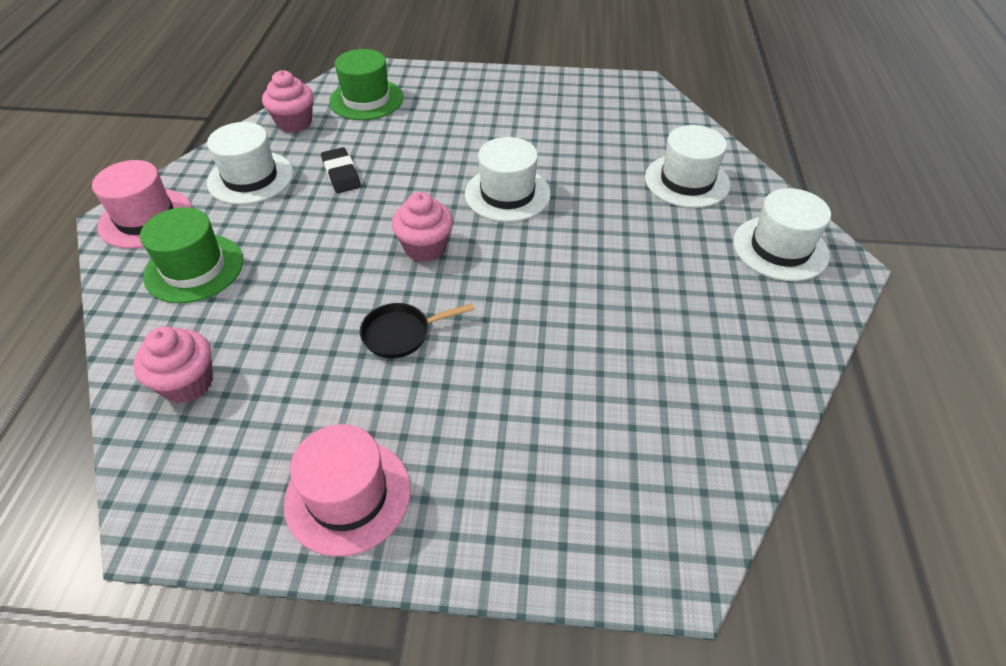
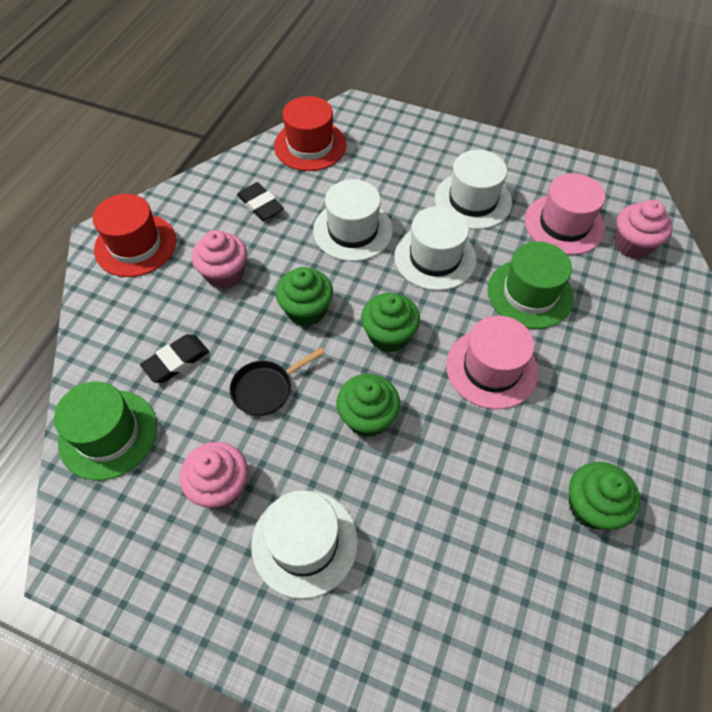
black eraser: [321,147,361,193] = 1 -> [140,334,209,383] [237,182,284,221] = 2
green cupcake: none = 0 -> [276,267,333,326] [337,374,400,437] [361,293,420,353] [569,462,640,530] = 4
red hat: none = 0 -> [93,194,176,277] [274,96,347,171] = 2

